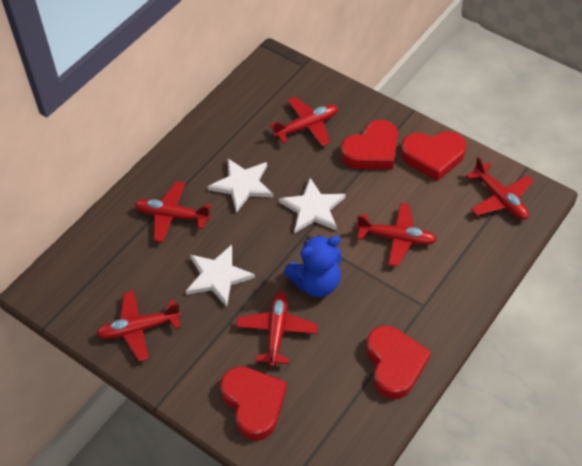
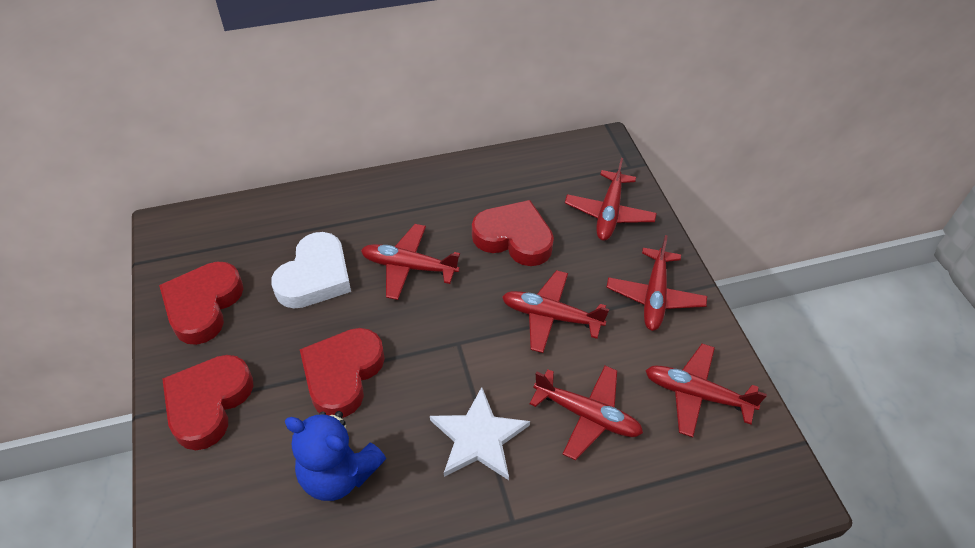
white heart: none = 0 -> [272,232,351,308] = 1
white star: [186,245,255,307] [208,158,273,213] [279,178,345,233] = 3 -> [430,387,530,480] = 1

